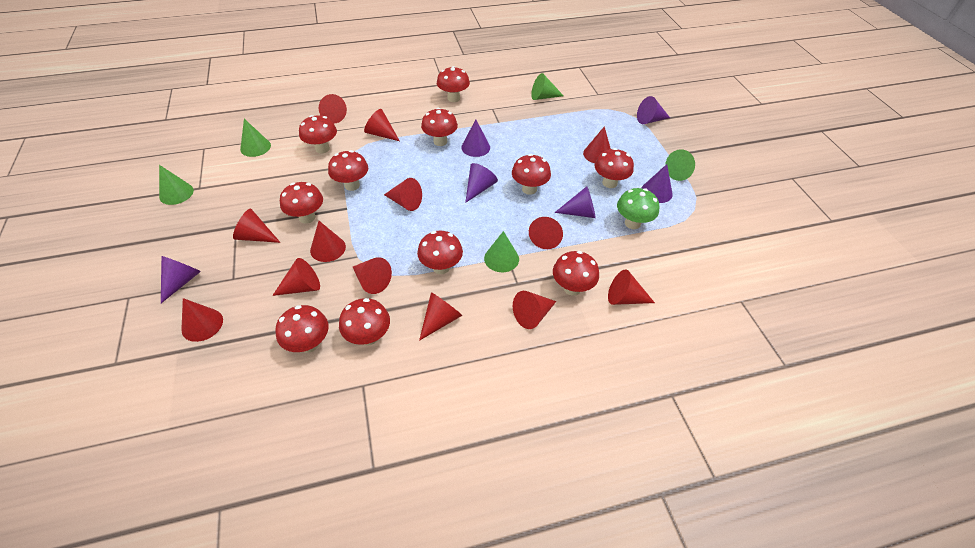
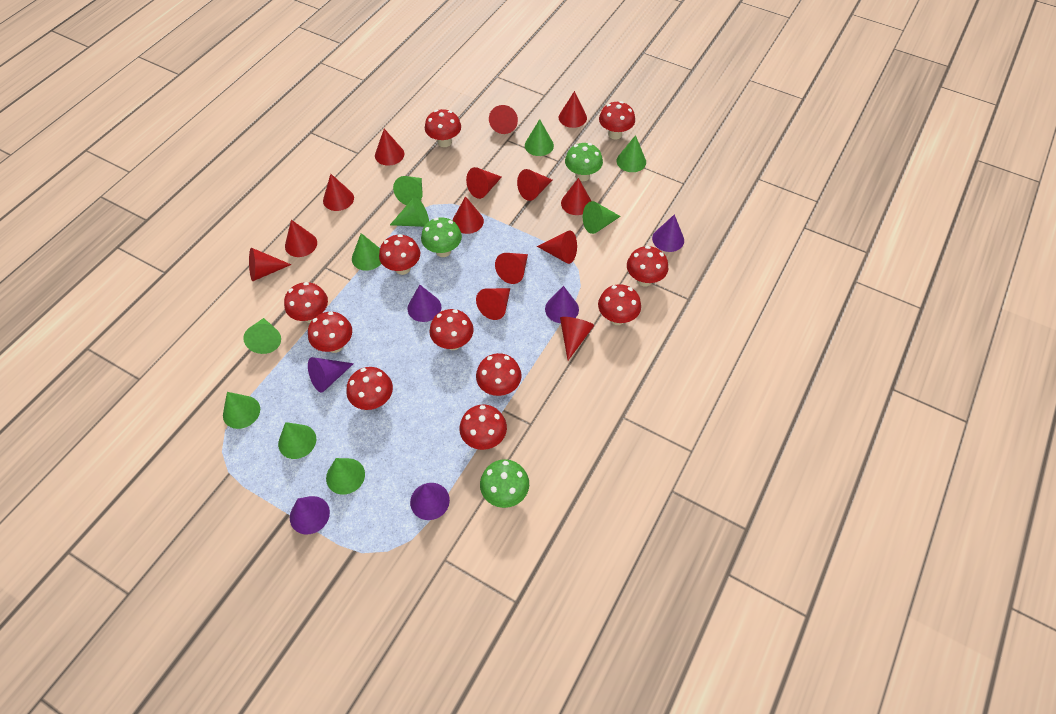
green cone: [159,165,194,205] [240,119,271,157] [484,231,519,272] [531,73,564,100] [665,149,695,181] = 5 -> [223,392,260,429] [243,318,281,354] [278,422,316,459] [326,458,365,495] [352,233,381,271] [390,197,429,227] [393,176,422,205] [525,119,554,156] [583,201,621,234] [617,135,646,172] = 10
green mushroom: [617,188,659,229] = 1 -> [421,217,462,257] [480,459,529,508] [565,143,603,181] = 3
red cone: [181,298,223,342] [233,209,281,243] [272,258,320,296] [310,221,346,262] [319,94,347,123] [353,257,392,294] [364,109,400,141] [384,178,422,211] [419,292,462,341] [513,291,556,329] [529,217,563,249] [583,126,611,163] [608,269,655,305] = 13 -> [249,248,291,281] [285,220,317,257] [323,174,354,211] [375,129,404,166] [452,196,484,234] [466,167,502,199] [476,288,510,320] [489,105,518,134] [495,253,528,284] [517,169,552,201] [537,230,577,264] [559,91,587,128] [560,317,594,360] [561,178,591,215] = 14

